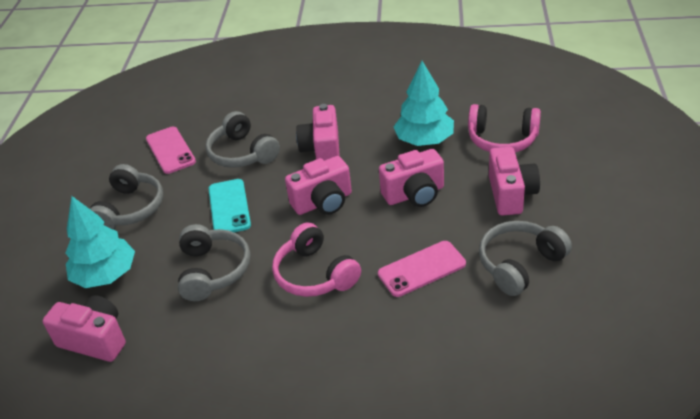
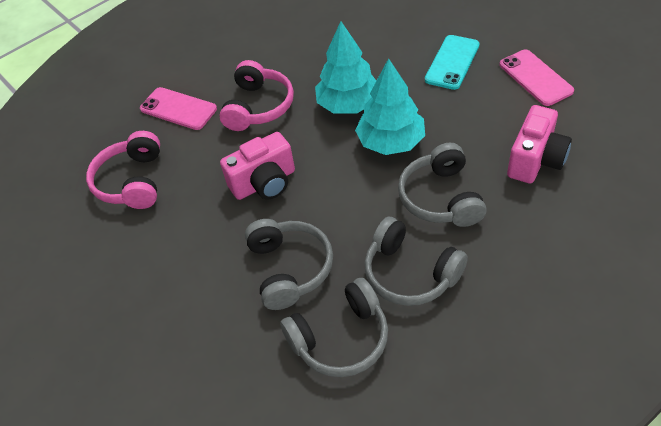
pink camera: [42,295,126,362] [285,156,352,215] [296,104,340,161] [379,149,444,207] [489,147,540,216] = 5 -> [220,132,295,200] [507,105,572,184] = 2

